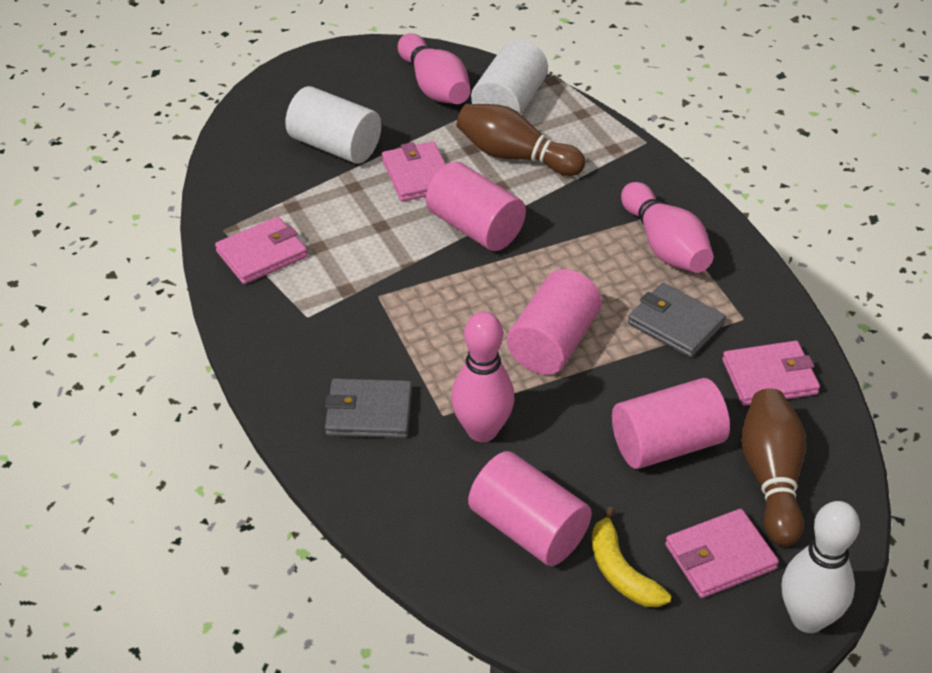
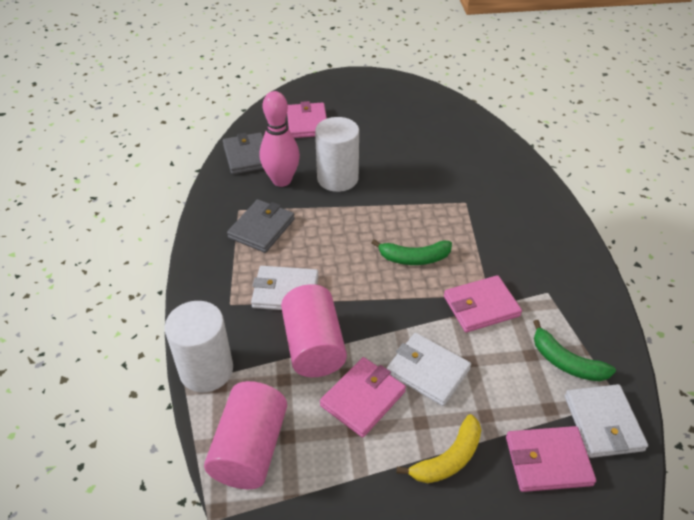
brown bowling pin: [456,104,586,176] [741,388,806,546] = 2 -> none = 0
green banana: none = 0 -> [371,239,452,265] [533,320,616,381] = 2
pink bowling pin: [398,33,471,104] [451,311,515,442] [621,182,713,273] = 3 -> [260,91,300,187] = 1
pink cylinder: [426,162,526,251] [468,451,592,566] [507,269,602,375] [612,378,730,469] = 4 -> [204,381,287,489] [281,284,347,377] = 2
white bowling pin: [782,501,860,633] = 1 -> none = 0
white wallet: none = 0 -> [251,266,319,310] [387,333,471,406] [565,384,648,458] = 3

